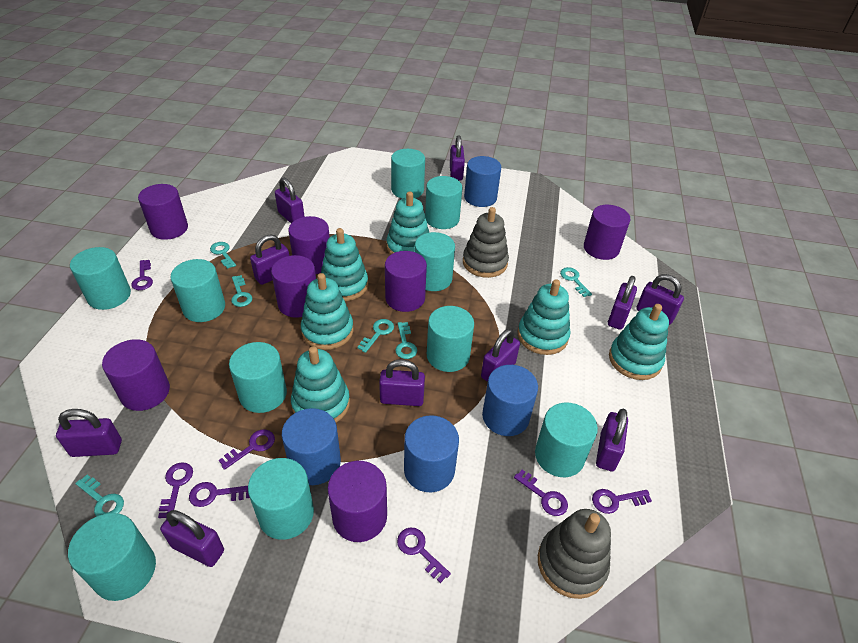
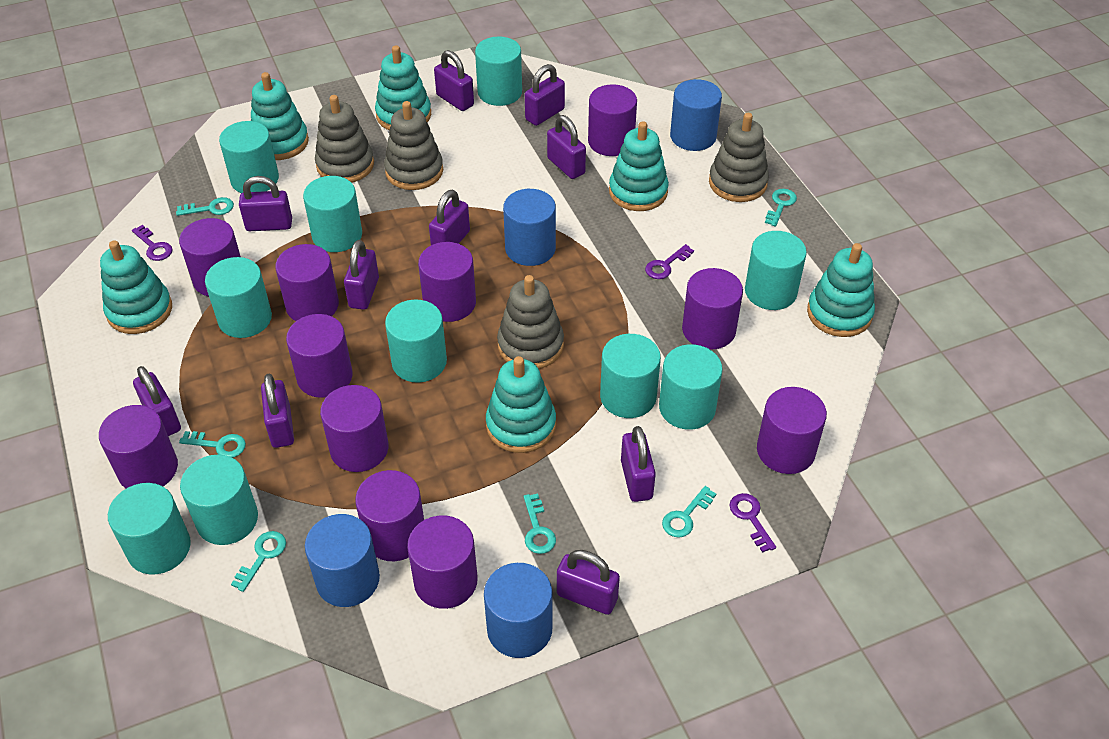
grey stacking toy: [463,207,509,278] [538,509,611,599] = 2 -> [315,95,374,183] [384,101,443,190] [497,275,564,369] [709,113,769,202] = 4
purple cylinder: [102,339,170,411] [138,184,188,240] [271,255,316,318] [288,216,330,274] [328,461,387,542] [385,251,427,312] [584,205,630,260] = 7 -> [99,405,178,488] [179,218,241,296] [275,244,339,321] [286,314,353,398] [320,385,389,472] [355,470,424,561] [407,515,478,609] [418,242,476,322] [588,84,637,156] [682,268,743,350] [757,387,827,474] = 11
purple key: [132,260,153,290] [158,462,193,519] [189,482,250,507] [219,429,275,470] [397,528,451,583] [514,470,568,516] [592,489,652,514] = 7 -> [132,225,172,261] [645,244,694,279] [729,493,776,553] = 3

